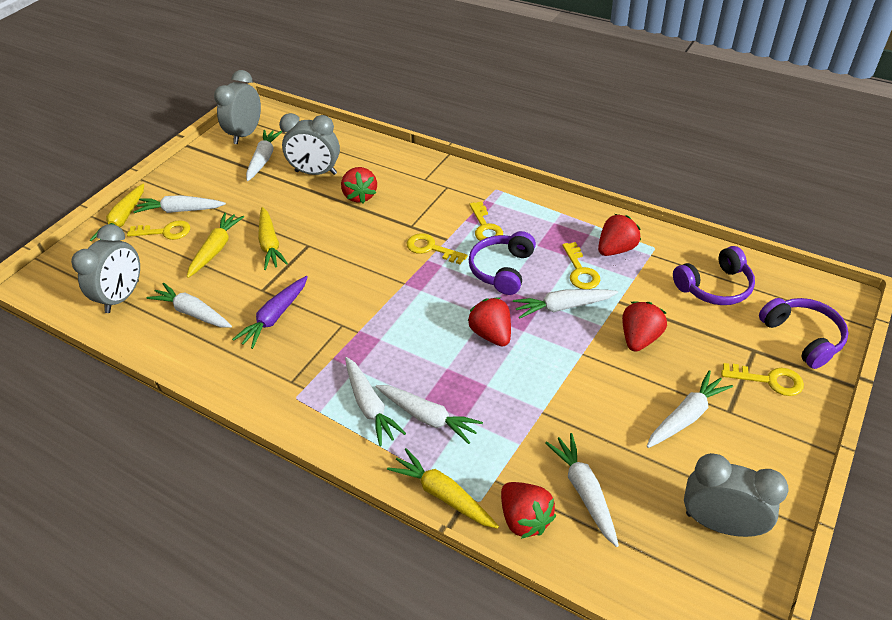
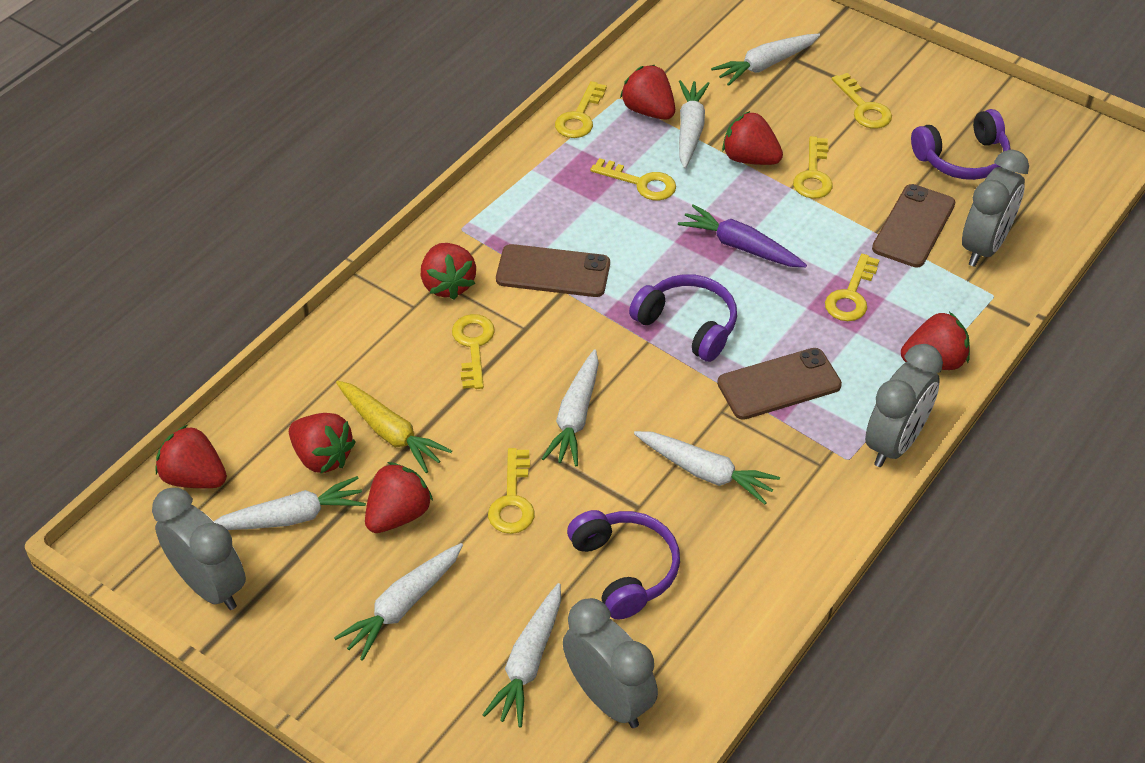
brown phone: none = 0 -> [496,244,610,297] [717,348,842,420] [872,184,955,267] = 3
red strawberry: [341,167,377,203] [468,297,511,347] [501,482,556,539] [598,214,641,256] [622,301,667,352] = 5 -> [156,425,227,488] [289,413,356,474] [365,462,433,533] [421,243,476,300] [620,65,675,120] [722,111,783,165] [901,312,970,370] = 7
white carrot: [134,195,226,213] [147,283,232,328] [246,130,282,181] [345,357,406,446] [376,385,483,444] [513,289,618,319] [545,433,619,547] [647,370,733,448] = 8 -> [213,476,366,530] [334,543,463,661] [482,583,561,727] [542,349,599,466] [634,431,780,504] [679,80,710,168] [711,34,820,86] = 7
yellow carrot: [90,183,144,241] [187,213,244,278] [258,207,288,270] [387,448,499,529] = 4 -> [336,381,452,473] = 1
yellow key: [127,220,190,240] [407,233,468,264] [469,201,503,241] [562,242,600,289] [721,363,804,396] = 5 -> [452,314,495,389] [488,448,534,534] [555,81,607,138] [590,158,676,201] [793,136,833,199] [825,254,879,321] [832,73,892,129] = 7

